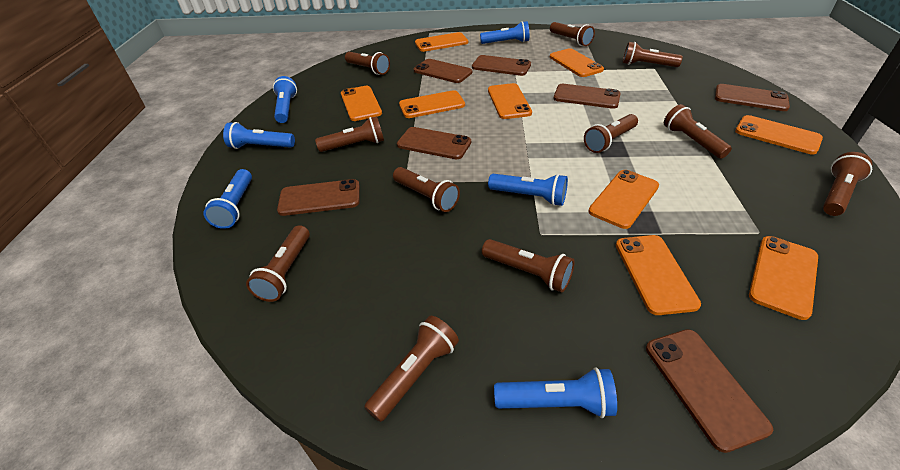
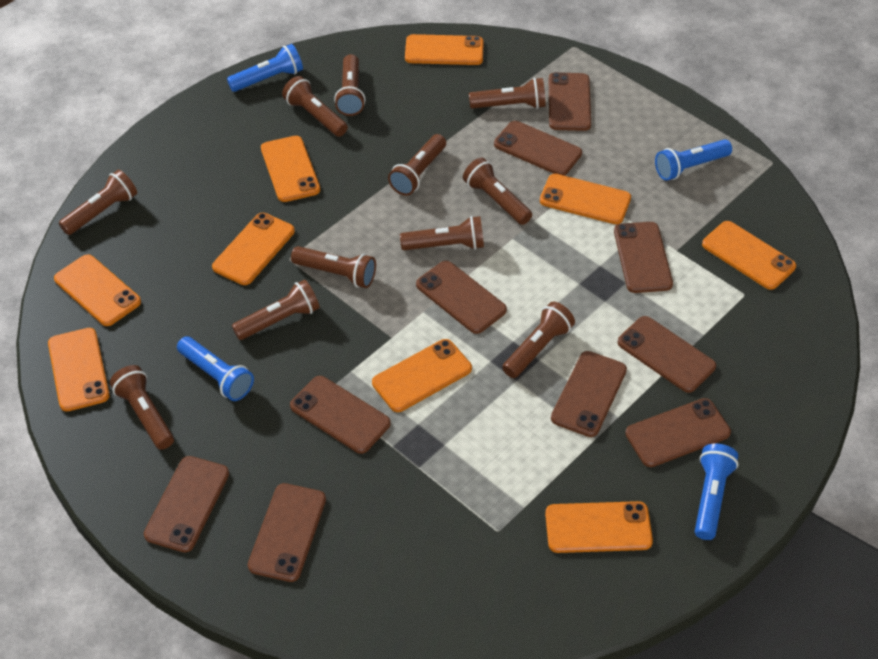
blue flashlight: [203,169,252,229] [223,122,295,149] [273,76,297,123] [480,21,529,44] [488,174,568,206] [494,367,617,418] = 6 -> [177,336,254,401] [227,44,303,92] [655,139,732,181] [695,444,738,540] = 4
brown phone: [277,179,360,216] [397,127,471,159] [414,59,472,83] [472,55,531,76] [553,84,621,109] [646,329,773,453] [715,84,790,111] = 7 -> [144,456,229,553] [248,483,326,582] [290,376,391,454] [416,261,507,334] [494,121,582,175] [549,72,591,131] [551,351,627,437] [614,222,673,293] [618,316,716,393] [625,398,731,467] = 10

